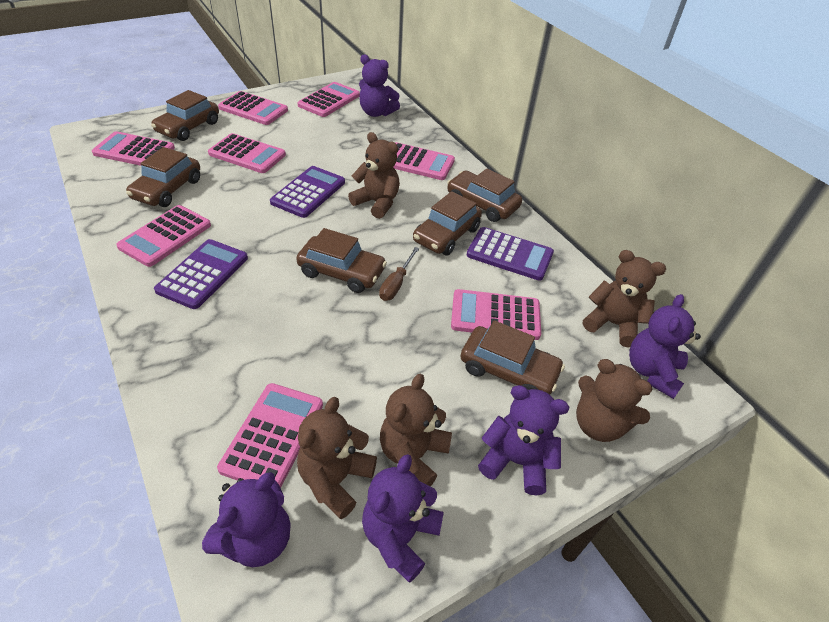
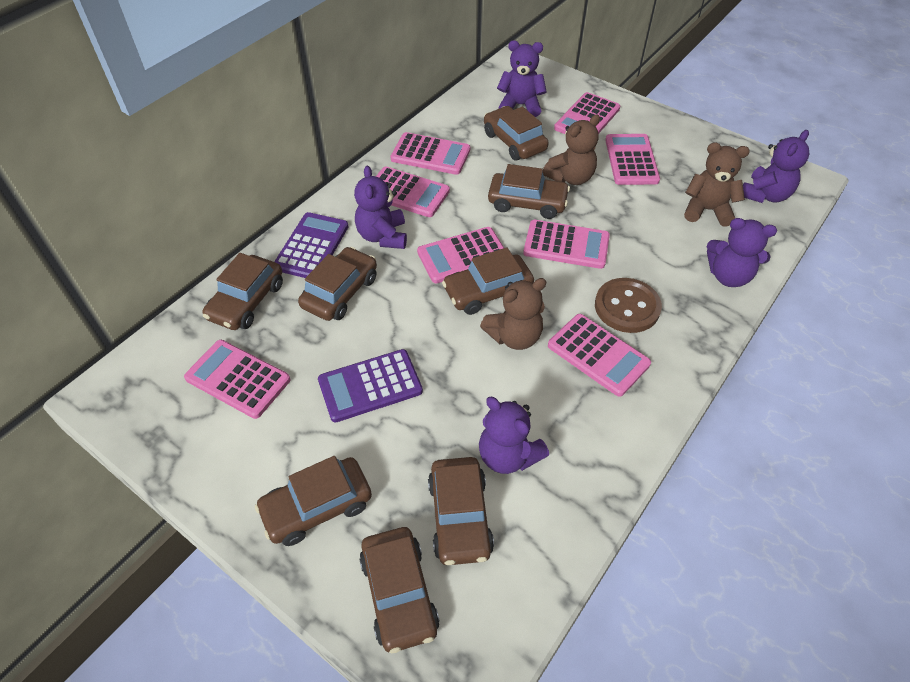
brown button: none = 0 -> [595,278,662,333] = 1
brown car: [126,147,200,207] [151,90,219,141] [296,228,387,293] [413,191,482,256] [447,169,522,222] [460,320,565,395] = 6 -> [202,253,283,330] [255,456,372,546] [298,247,377,321] [359,527,440,653] [428,457,494,565] [442,247,534,315] [484,106,549,160] [488,164,570,219] = 8
brown screwdriver: [379,247,419,301] = 1 -> none = 0
brown teddy bear: [297,397,377,519] [348,132,400,219] [380,374,452,487] [576,359,653,442] [583,250,666,348] = 5 -> [480,278,546,350] [543,115,600,185] [684,142,750,227] = 3
purple calculator: [154,239,248,309] [270,166,345,218] [467,227,554,281] = 3 -> [274,212,349,278] [318,349,423,422] = 2

